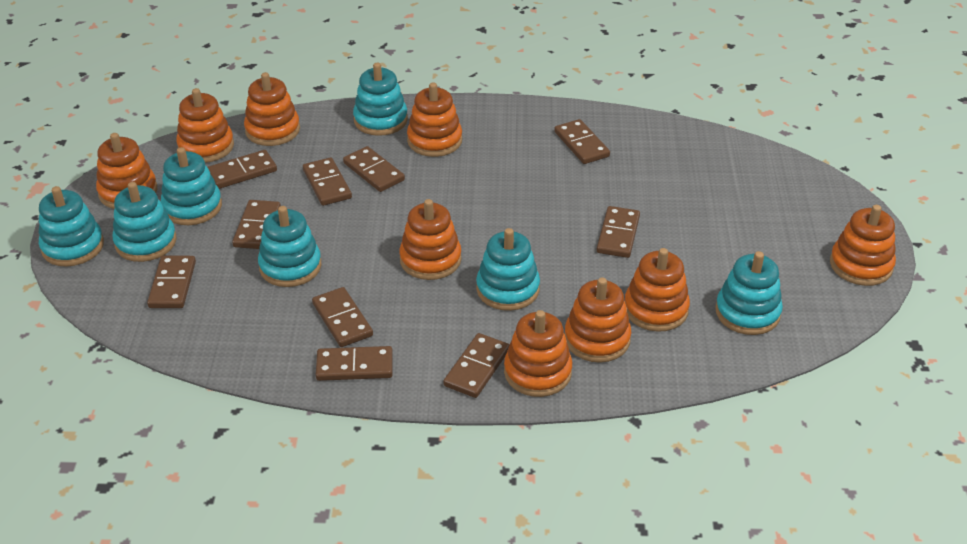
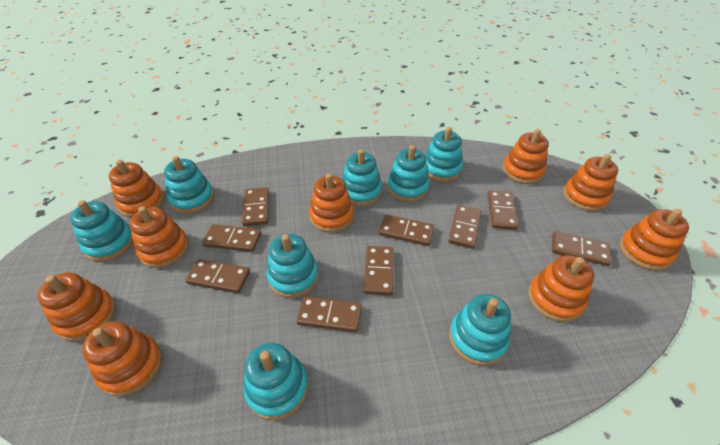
brown domino: [147,256,196,308] [208,150,277,189] [232,200,281,249] [303,157,352,206] [312,287,373,347] [316,346,393,381] [343,146,405,192] [443,333,509,398] [554,119,610,164] [597,206,640,258] = 10 -> [185,259,250,293] [202,224,261,252] [242,187,269,226] [296,296,362,333] [364,246,394,295] [379,214,434,246] [448,205,482,249] [488,190,519,230] [552,231,612,266] = 9
turquoise stacking toy: [39,186,104,267] [113,182,176,262] [161,147,222,225] [258,206,322,287] [353,63,408,136] [476,228,540,311] [715,251,783,335] = 7 -> [70,200,133,262] [164,156,214,214] [243,343,308,420] [266,234,319,298] [342,149,382,206] [387,145,430,202] [425,127,463,182] [449,294,511,366] = 8

